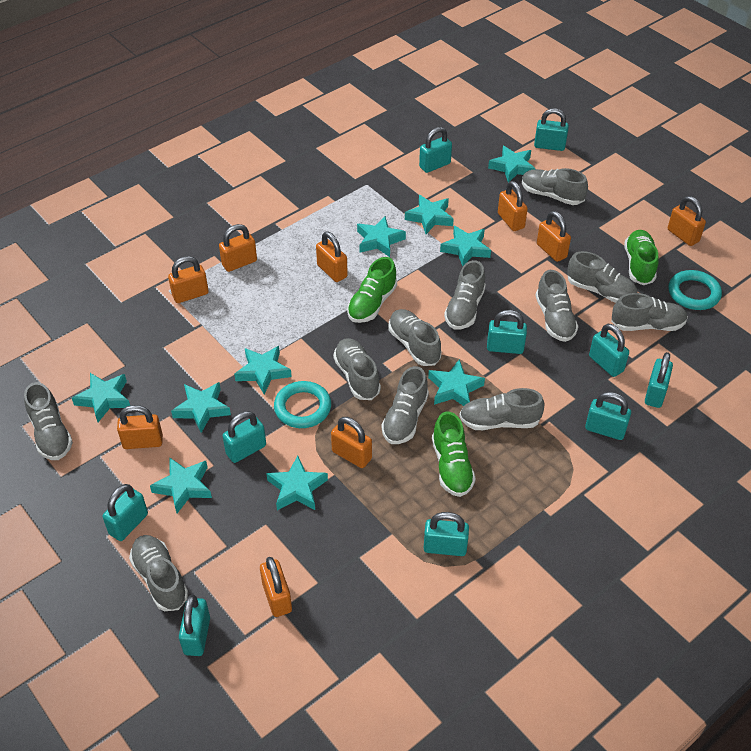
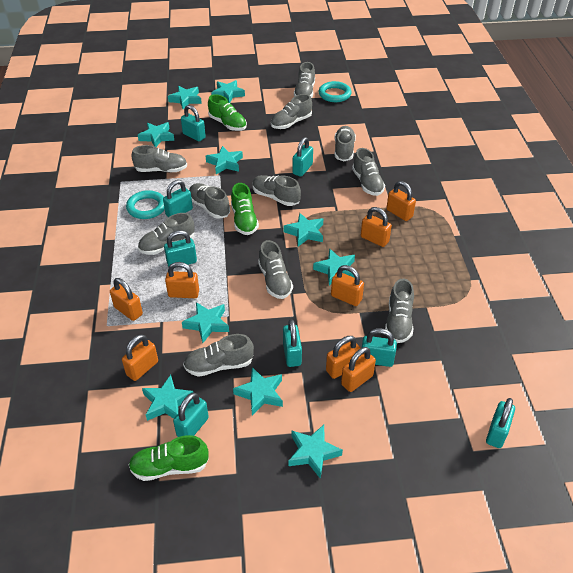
orange padlock: [117,405,163,449] [168,256,209,303] [219,224,257,272] [260,557,292,617] [316,231,348,282] [331,417,372,468] [498,181,528,231] [537,211,571,262] [668,196,706,246] = 9 -> [110,278,143,321] [122,334,158,381] [165,262,199,298] [326,336,361,379] [331,265,364,306] [341,347,376,392] [361,207,392,247] [387,181,416,221] = 8
turquoise padlock: [102,484,148,541] [179,595,210,656] [223,411,266,463] [419,127,452,173] [424,512,469,556] [487,310,527,354] [534,108,569,151] [585,392,631,440] [589,324,629,377] [645,352,673,408] = 10 -> [163,180,193,217] [164,230,197,267] [173,393,209,437] [181,105,206,141] [283,319,302,367] [292,137,313,177] [362,328,397,367] [486,398,515,448] = 8

